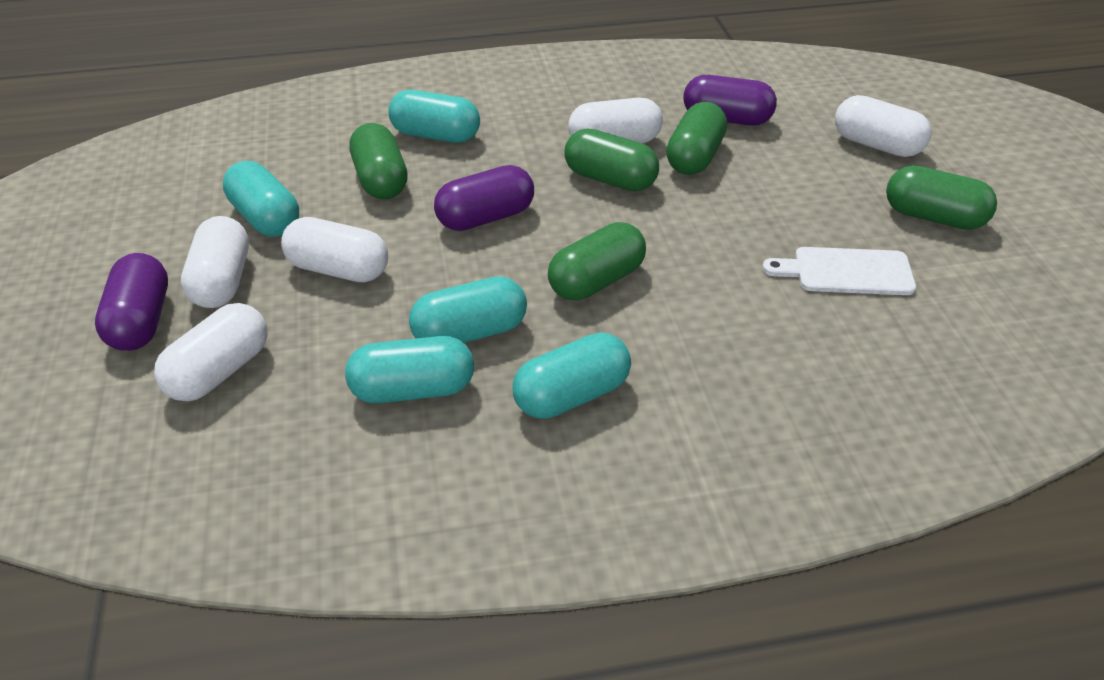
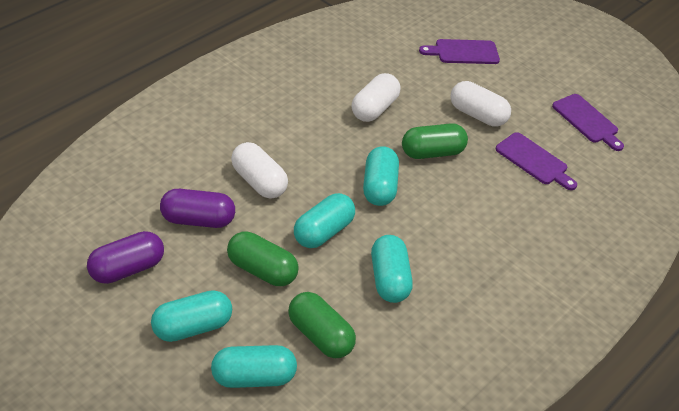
green capsule: [349,123,408,199] [548,222,646,301] [564,129,659,191] [666,102,727,175] [886,165,997,230] = 5 -> [227,232,299,286] [288,292,356,358] [402,123,468,159] = 3
purple capsule: [95,253,168,351] [434,165,534,231] [683,75,777,126] = 3 -> [87,231,164,284] [160,189,235,228] = 2
purple cutting board: none = 0 -> [419,39,500,64] [496,132,577,190] [552,94,624,151] = 3
white capsule: [154,303,267,401] [181,216,249,308] [281,217,388,283] [568,98,663,143] [835,95,931,157] = 5 -> [231,142,288,199] [352,73,400,122] [450,81,511,127] = 3
white cutting board: [762,247,916,295] = 1 -> none = 0

